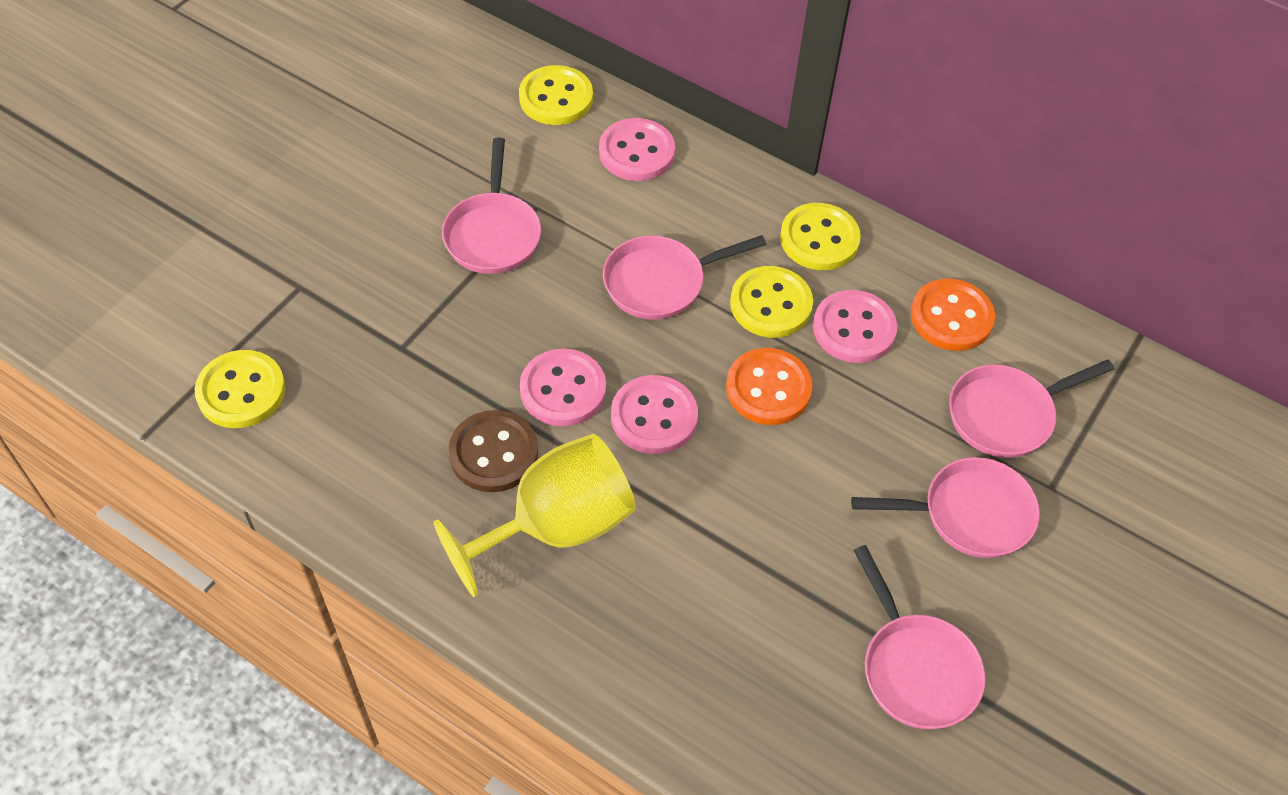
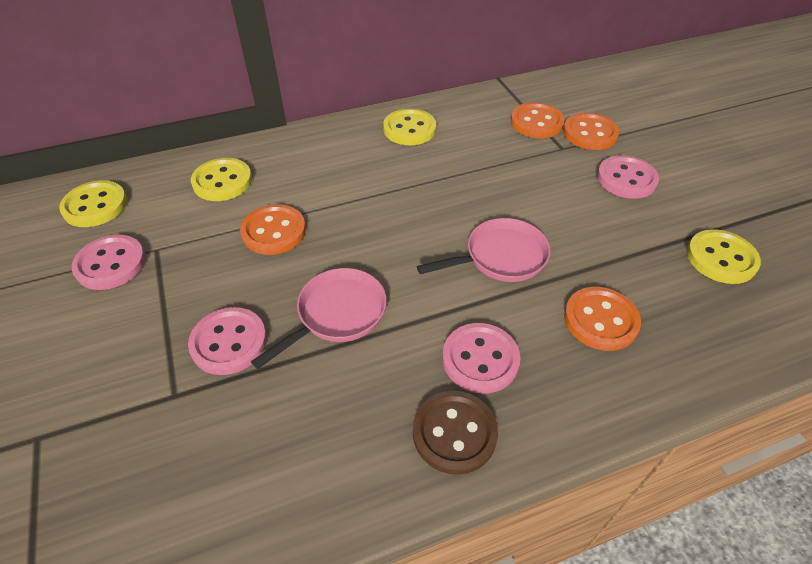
orange button: [726,348,813,425] [911,279,995,351] = 2 -> [240,204,306,255] [511,102,565,138] [563,113,619,150] [564,287,641,351] = 4
pink pan: [442,138,541,274] [603,235,766,320] [851,457,1040,558] [854,545,986,729] [949,359,1114,458] = 5 -> [251,268,387,369] [417,218,551,282] = 2
yellow goblet: [434,434,636,597] = 1 -> none = 0

